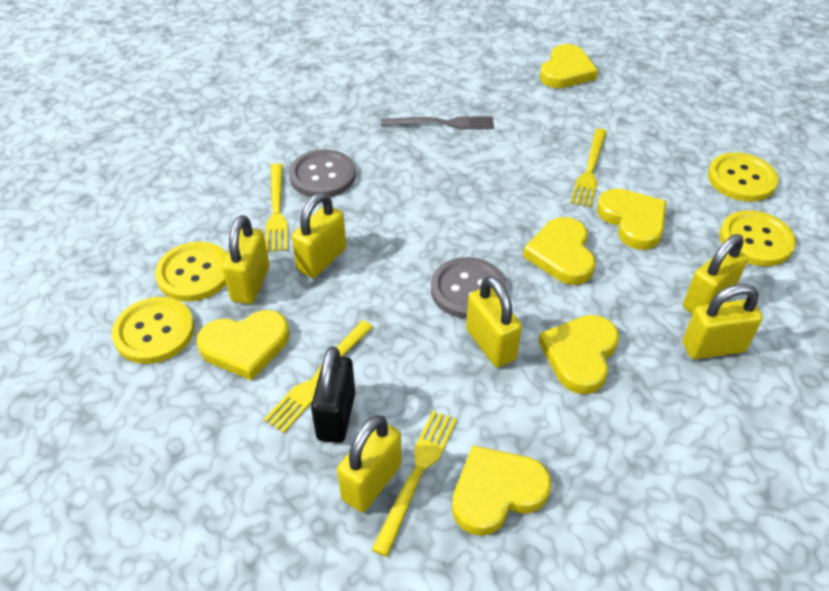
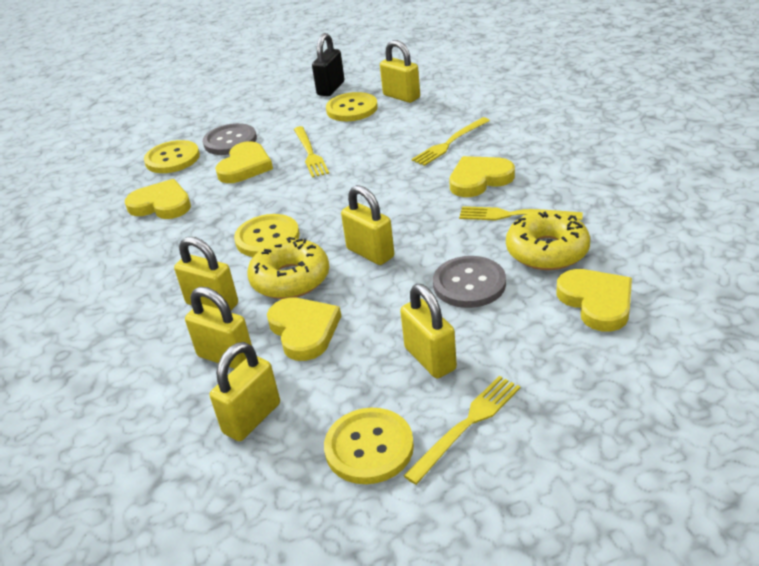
grey fork: [381,116,494,129] = 1 -> none = 0
yellow donut: none = 0 -> [247,237,329,299] [506,210,590,270] = 2
yellow heart: [196,310,289,380] [452,446,551,536] [523,217,596,285] [538,315,619,394] [540,44,598,88] [597,189,667,250] = 6 -> [125,179,191,219] [215,141,273,183] [267,297,341,361] [449,156,515,197] [557,269,632,332] = 5

